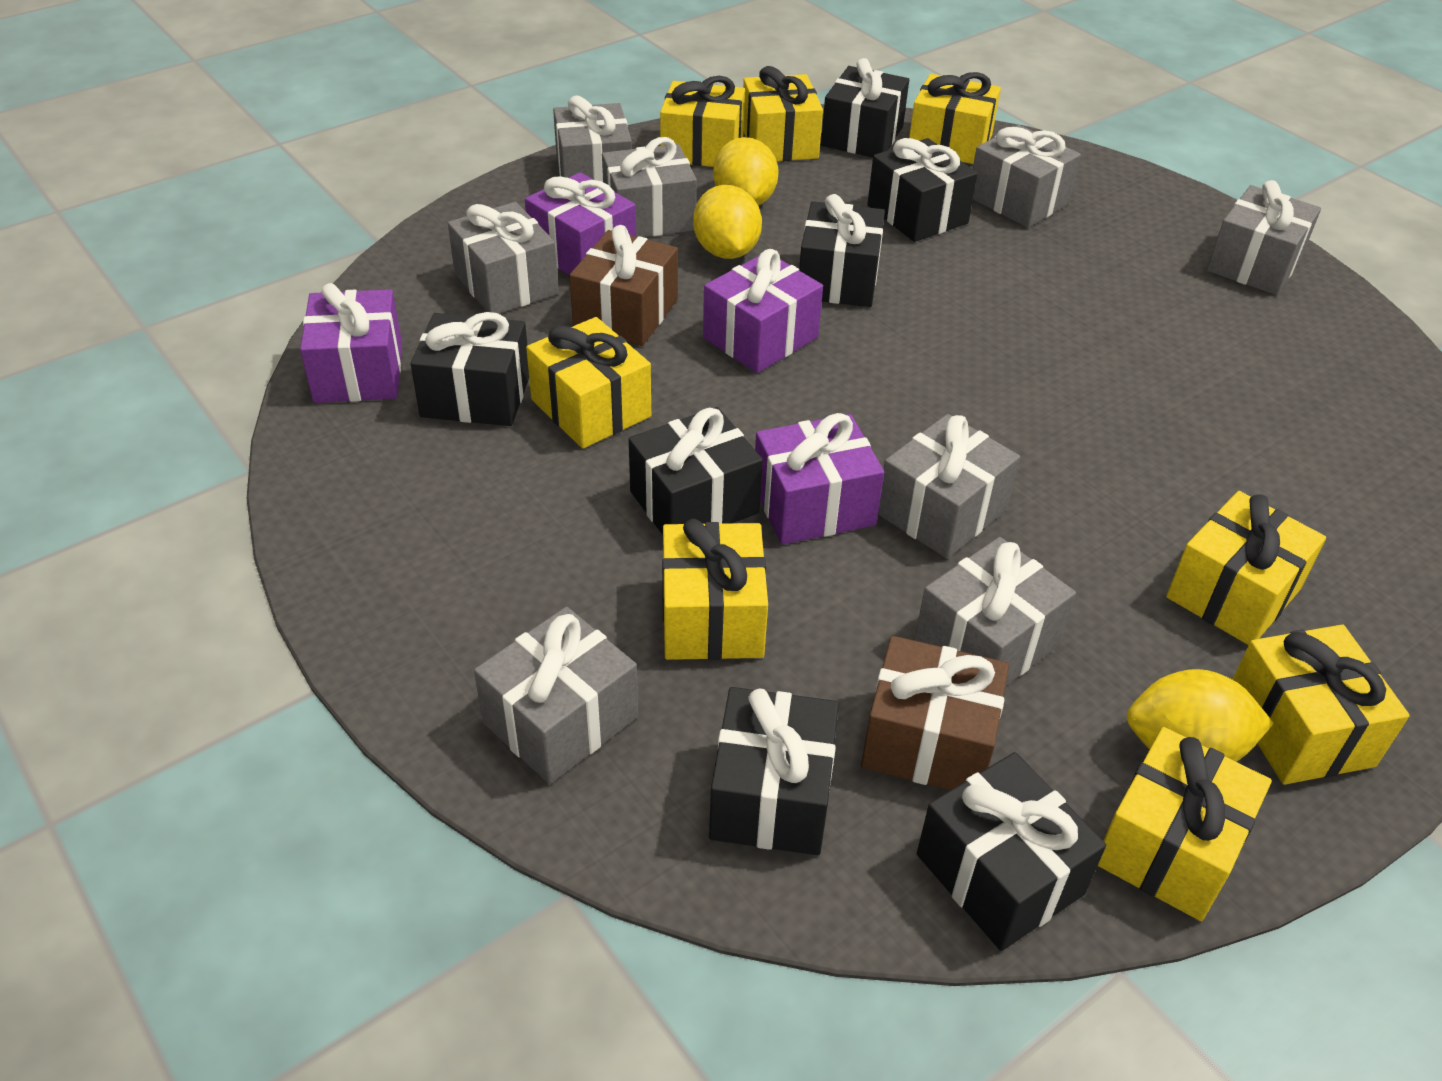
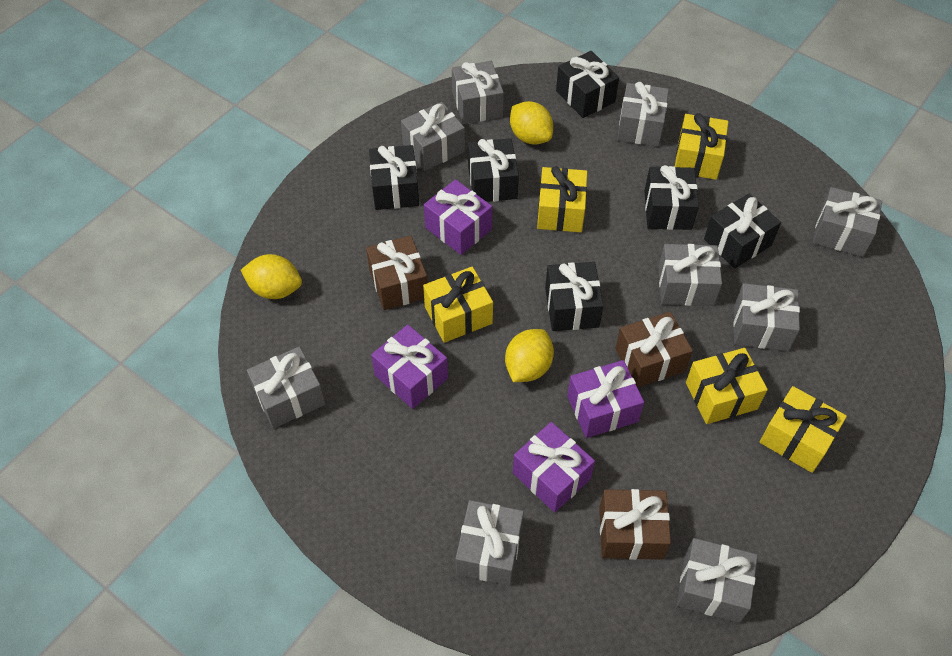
black gift: [411,312,529,426] [629,407,763,535] [709,687,839,855] [799,194,885,307] [821,58,909,157] [867,138,978,242] [917,752,1106,951] = 7 -> [369,145,419,210] [468,138,519,202] [545,262,604,331] [556,51,619,118] [644,165,699,230] [704,194,781,269] = 6
brown gift: [569,225,678,346] [861,636,1009,790] = 2 -> [366,236,428,310] [599,489,671,560] [615,312,693,388] = 3
grey gift: [448,202,559,314] [474,607,638,784] [553,96,632,182] [602,137,697,237] [878,414,1020,559] [914,537,1076,686] [973,125,1081,228] [1207,180,1321,295] = 8 -> [247,346,325,429] [401,102,465,171] [452,61,504,124] [456,500,524,586] [617,82,669,147] [658,244,722,306] [677,538,758,623] [733,283,800,351] [812,187,882,257] = 9
yellow gift: [526,317,651,448] [660,76,745,167] [662,519,768,660] [743,66,823,161] [909,72,1001,164] [1098,727,1272,921] [1166,491,1326,645] [1232,625,1410,785] = 8 -> [423,267,493,343] [537,166,587,232] [675,113,728,180] [686,348,768,424] [760,386,847,473] = 5

